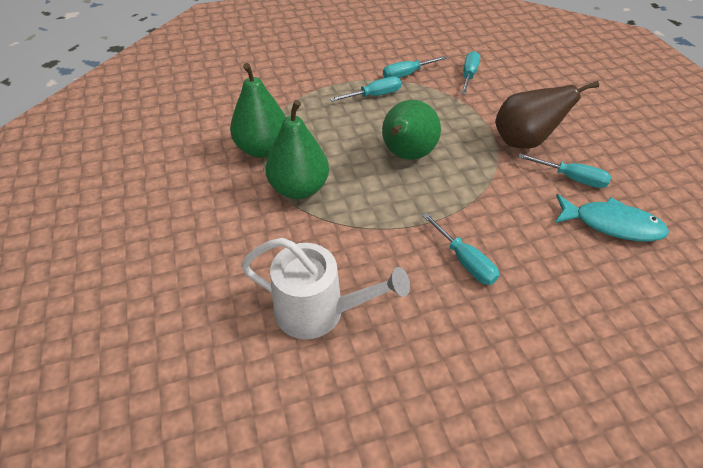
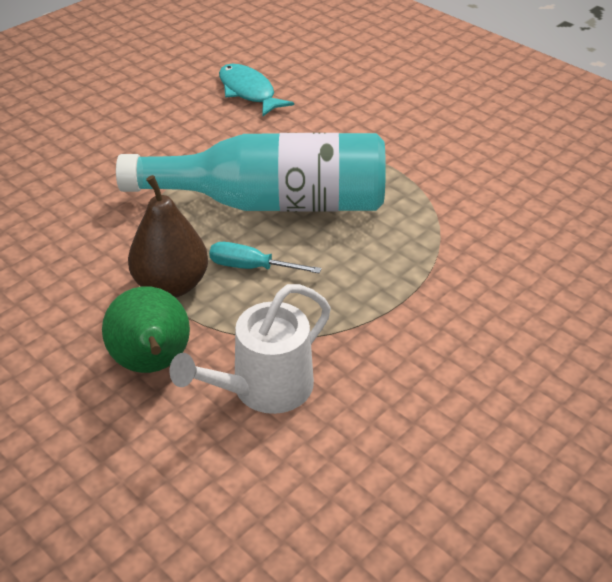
green pear: [230,63,286,158] [265,100,329,199] [382,100,441,160] = 3 -> [102,286,190,373] = 1
turquoise bottle: none = 0 -> [116,133,386,212] = 1
turquoise screwdriver: [330,77,401,102] [383,56,447,78] [422,213,499,285] [461,51,480,95] [518,154,611,188] = 5 -> [209,242,321,274] = 1

